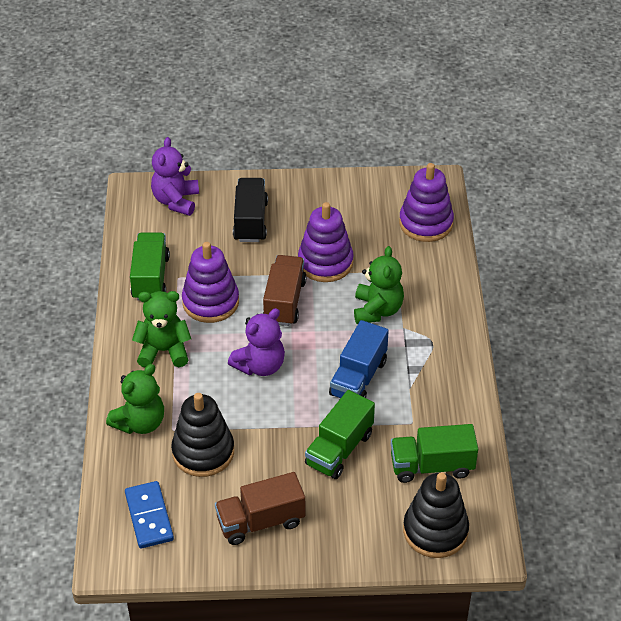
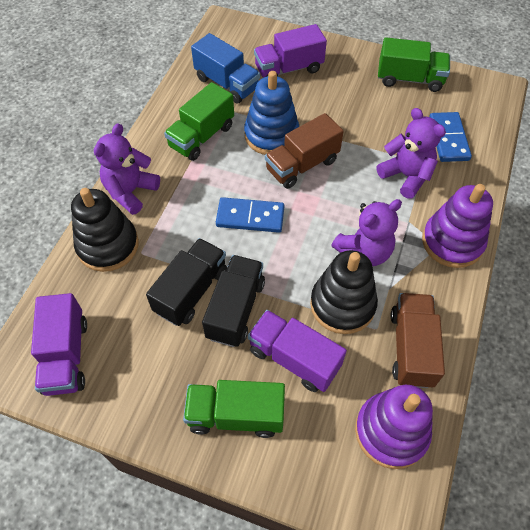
black truck: [233,178,268,242] = 1 -> [146,238,227,326] [202,255,265,347] = 2
blue domino: [125,481,174,549] = 1 -> [216,197,284,233] [429,112,472,162] = 2
blue stacking toy: none = 0 -> [244,71,299,155] = 1
green teddy bear: [106,364,164,434] [132,291,191,368] [354,246,404,324] = 3 -> none = 0
purple stacking toy: [182,242,239,323] [298,202,354,282] [399,163,454,242] = 3 -> [355,385,433,469] [422,184,493,268] = 2
purple teddy bear: [151,137,199,216] [228,308,285,376] = 2 -> [94,123,160,215] [332,199,402,266] [377,108,446,199] = 3
purple truck: none = 0 -> [31,293,87,396] [248,310,347,392] [254,24,327,78] = 3

